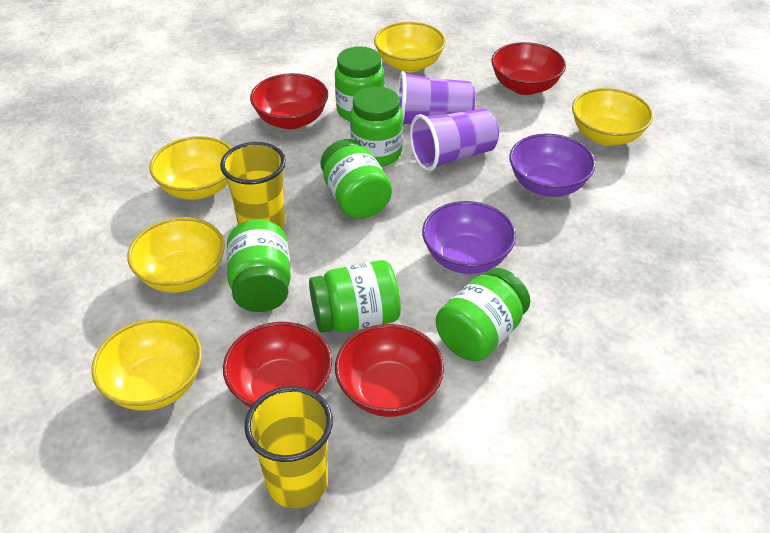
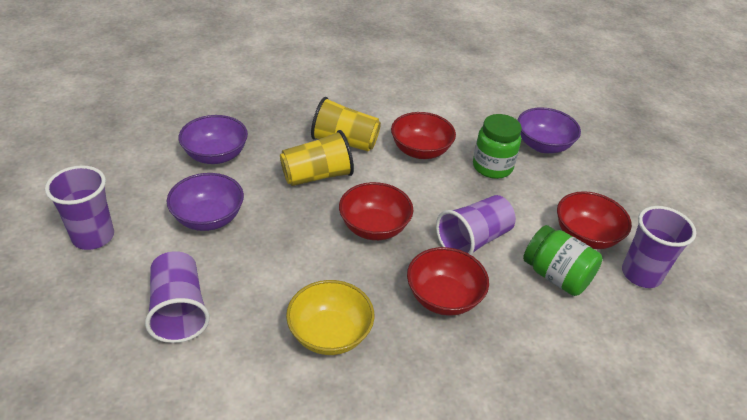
green jar: [227,220,291,312] [309,260,401,333] [320,139,392,219] [335,46,385,121] [350,86,403,167] [436,268,530,361] = 6 -> [473,114,522,179] [523,225,603,296] = 2
purple bowl: [422,201,516,274] [509,134,596,197] = 2 -> [167,173,244,231] [179,115,248,164] [518,107,581,153] = 3
purple cup: [397,71,475,124] [410,108,499,171] = 2 -> [45,165,114,250] [145,251,210,343] [436,195,516,255] [622,206,696,288] = 4
yellow bowl: [91,319,202,411] [127,217,225,293] [149,136,232,200] [374,22,446,72] [572,88,653,146] = 5 -> [286,280,374,355] = 1

